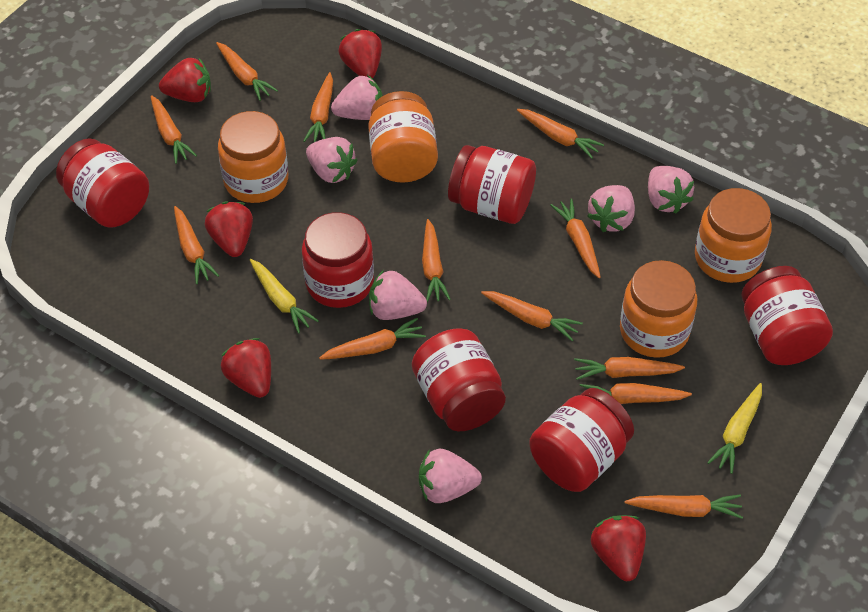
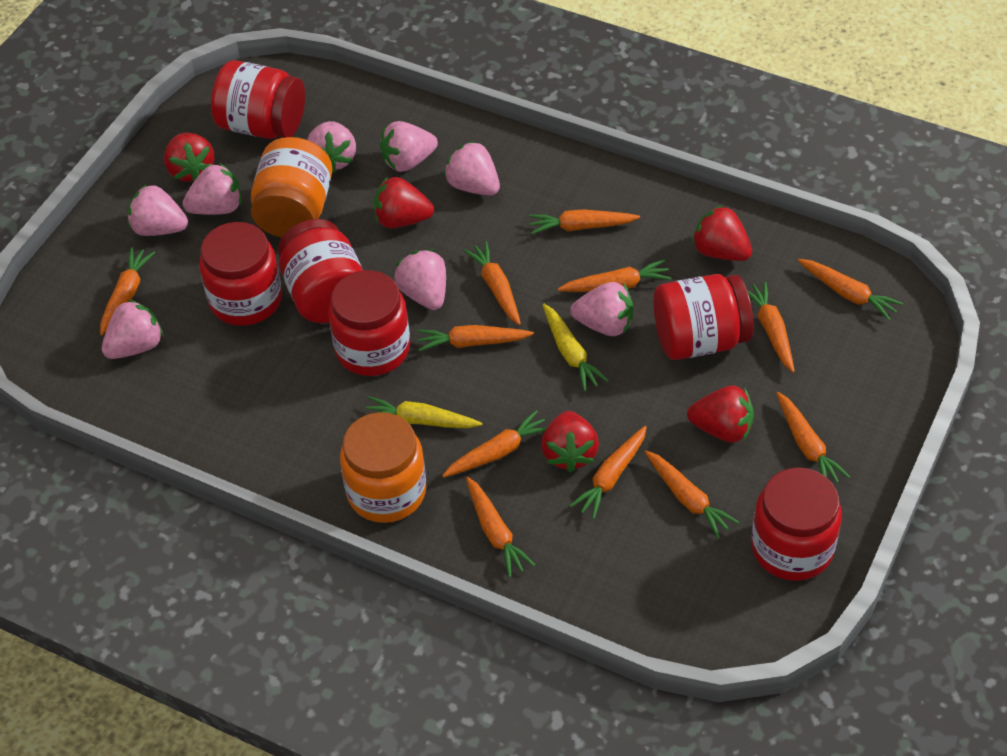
orange jar: [218,111,288,203] [368,91,438,183] [620,260,697,358] [695,188,772,283] = 4 -> [251,137,332,238] [340,412,426,523] = 2
pink strawberry: [306,137,357,183] [331,75,382,120] [369,270,427,320] [419,449,482,503] [587,185,635,232] [648,166,694,214] = 6 -> [102,300,164,359] [128,184,188,236] [182,163,242,215] [307,121,356,173] [380,121,438,172] [394,250,446,310] [444,141,500,196] [570,282,633,336] = 8

